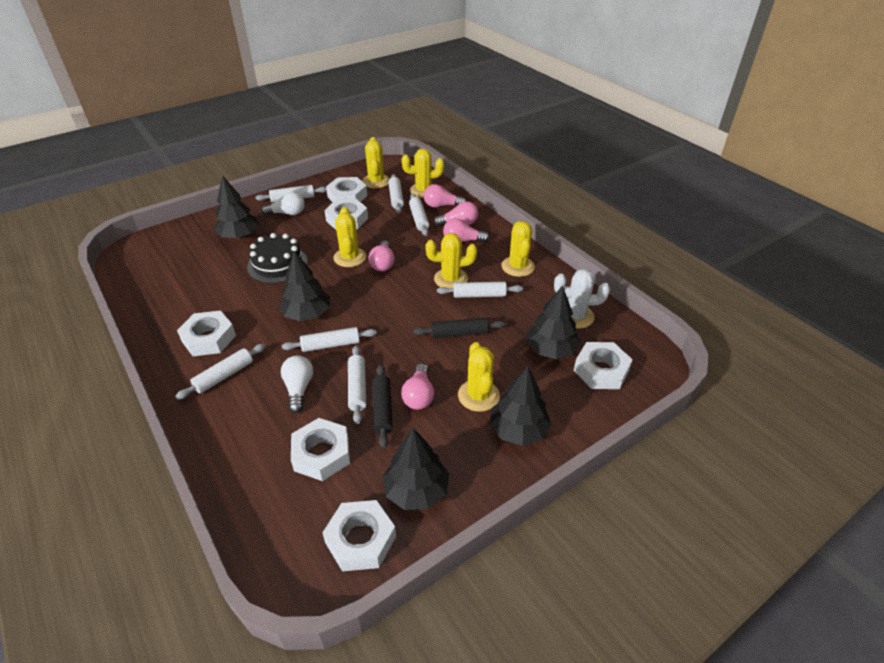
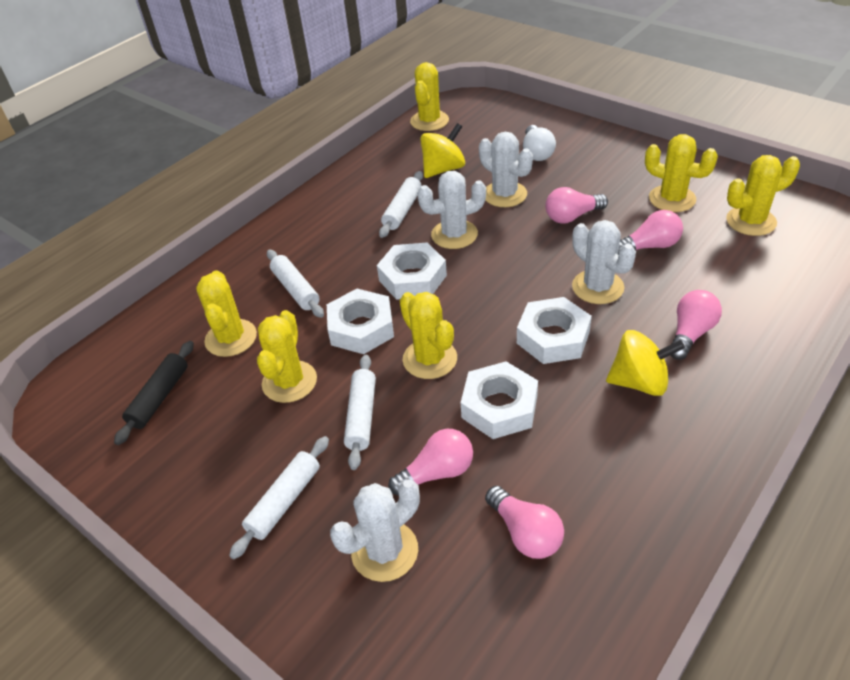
black cake: [247,233,308,283] = 1 -> none = 0
black rolling pin: [372,364,393,448] [414,318,506,338] = 2 -> [114,341,194,445] = 1
black tree: [214,175,259,239] [279,251,330,321] [382,428,449,510] [489,366,552,446] [526,286,581,359] = 5 -> none = 0
white cactus: [554,269,610,329] = 1 -> [330,480,420,582] [417,171,486,249] [479,132,533,207] [572,220,636,304] = 4
white light bulb: [261,192,305,215] [281,355,313,413] = 2 -> [523,125,556,161] = 1
white nut: [177,310,236,356] [291,418,350,481] [322,500,396,571] [324,199,368,230] [326,177,367,202] [574,342,632,389] = 6 -> [327,289,394,354] [377,243,447,300] [461,361,538,439] [517,297,592,364] = 4
white rolling pin: [175,344,266,400] [256,185,327,203] [282,327,377,352] [348,345,366,424] [388,174,404,213] [409,194,429,236] [437,282,523,298] = 7 -> [229,436,329,559] [267,250,324,318] [344,355,376,470] [379,171,423,238] = 4
yellow spinning top: none = 0 -> [420,123,465,178] [606,330,685,396] = 2

